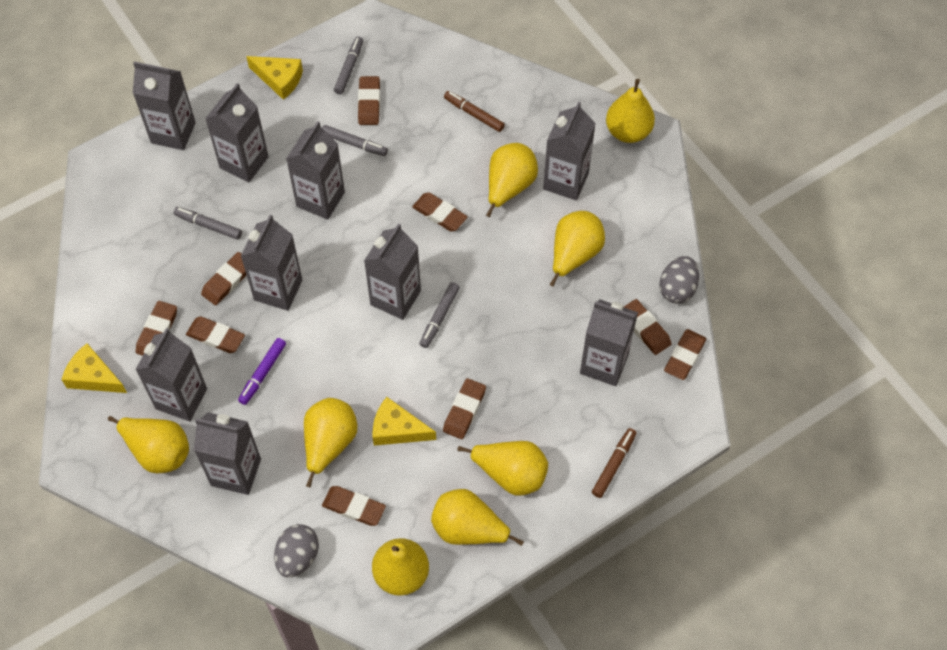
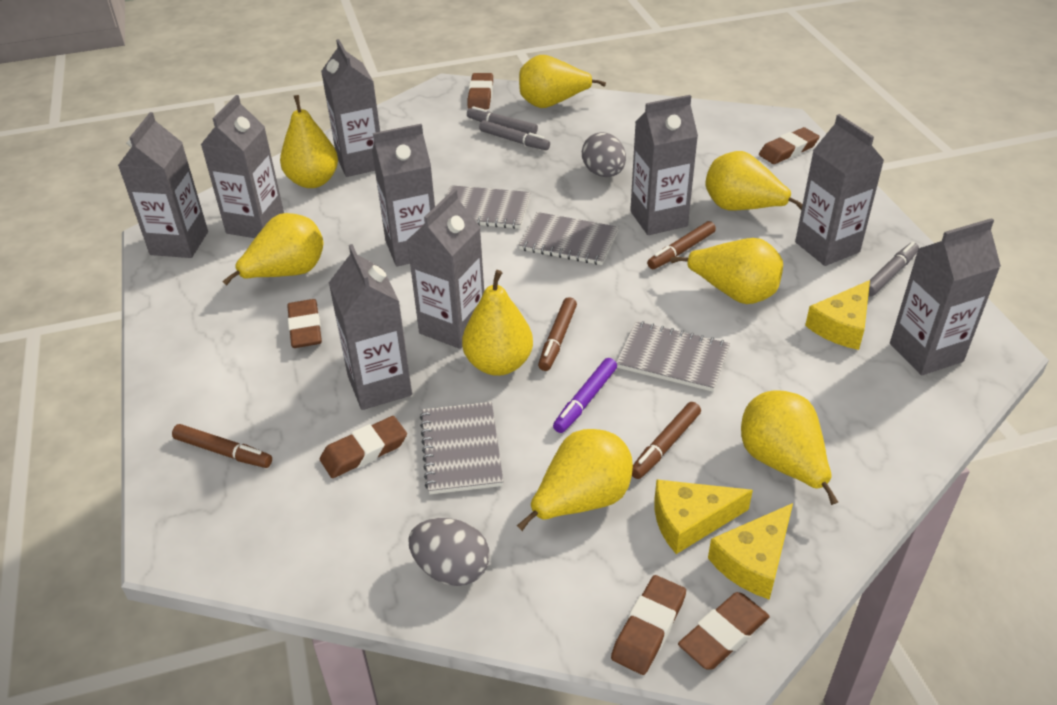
brown eraser: [136,301,177,356] [186,316,245,353] [201,252,246,305] [322,486,386,526] [358,76,380,125] [412,192,468,232] [443,378,486,439] [624,299,671,355] [664,329,707,380] = 9 -> [287,299,322,348] [320,416,407,478] [468,73,493,110] [611,575,686,675] [678,592,770,670] [759,127,820,164] = 6
brown marker: [444,91,505,132] [592,428,636,498] = 2 -> [172,424,272,468] [538,297,577,371] [632,402,701,479] [647,221,716,269] = 4
grey marker: [174,207,242,240] [322,125,388,156] [334,37,363,95] [420,282,460,348] = 4 -> [467,106,538,134] [479,120,550,150] [868,242,919,297] = 3
grey notebook: none = 0 -> [420,402,504,494] [446,185,531,229] [519,212,619,265] [616,321,730,392] = 4

